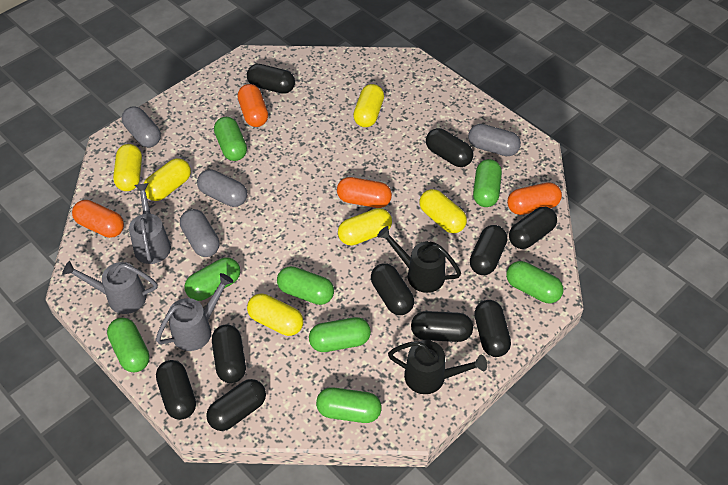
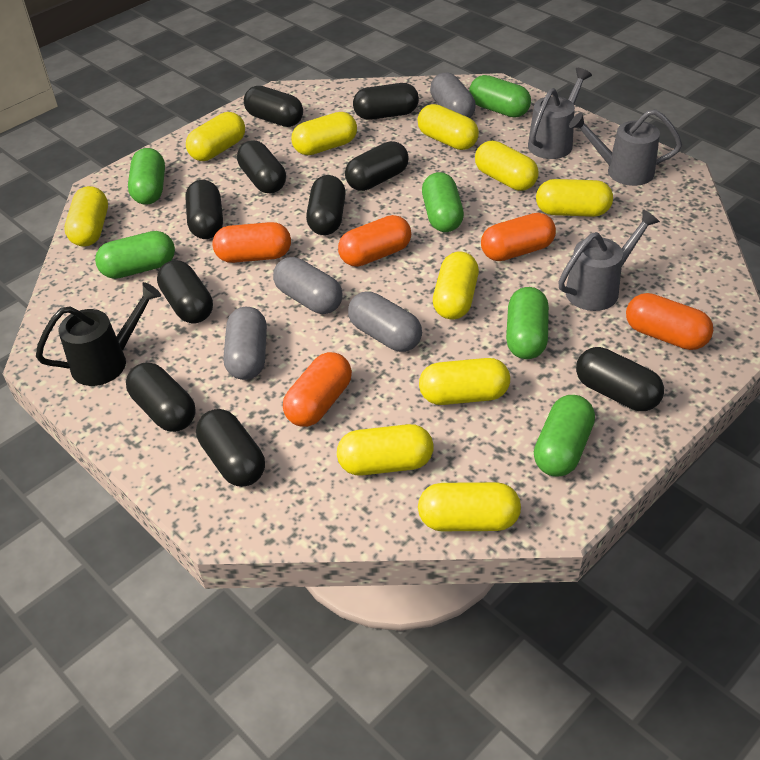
black watering can: [377,226,461,293] [388,340,487,394] = 2 -> [36,282,161,386] = 1
green capsule: [107,318,150,372] [184,257,240,301] [214,117,247,161] [277,266,334,305] [309,317,371,352] [316,387,382,423] [473,159,502,207] [506,261,563,303] = 8 -> [95,231,175,279] [128,148,165,205] [422,172,464,232] [469,75,531,117] [506,287,549,359] [534,395,595,476] = 6
orange capsule: [72,200,124,238] [238,84,268,127] [337,177,392,208] [507,182,562,215] = 4 -> [213,222,291,263] [283,352,352,427] [338,215,411,267] [481,213,556,261] [626,293,713,350] = 5
yellow capsule: [113,144,142,191] [143,158,191,201] [247,293,304,336] [338,208,392,246] [353,84,384,127] [419,189,467,233] = 6 -> [64,186,108,247] [186,112,245,161] [291,112,357,155] [337,424,433,476] [417,104,479,150] [418,482,521,531] [419,358,510,405] [433,252,479,319] [475,141,539,191] [536,179,613,217] = 10

